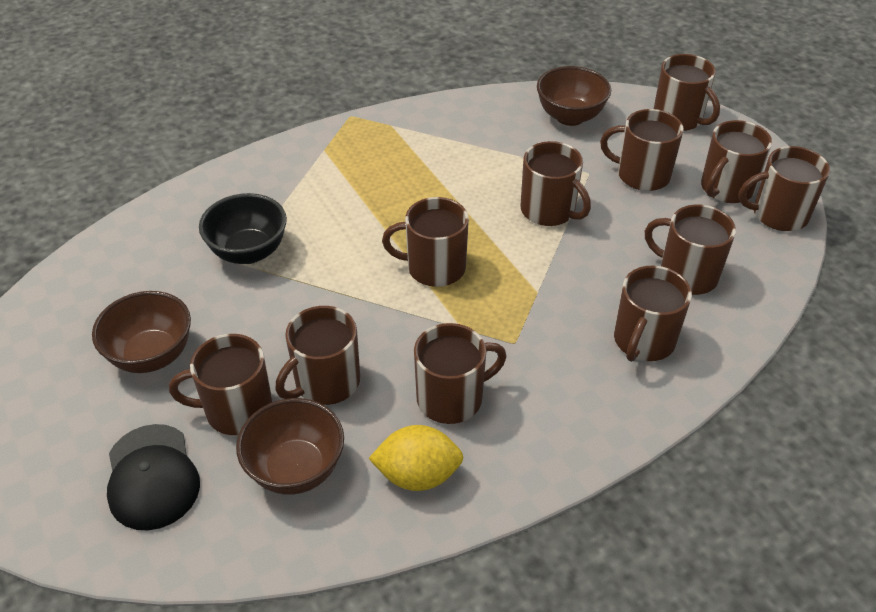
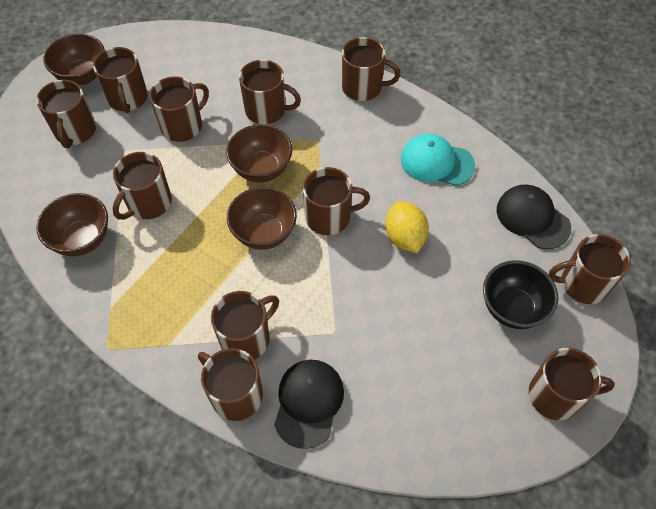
black cap: [107,424,200,530] = 1 -> [274,360,344,449] [496,184,571,249] = 2
brown bowl: [92,291,191,373] [236,398,344,495] [537,66,611,126] = 3 -> [36,193,108,256] [44,34,105,85] [226,124,292,182] [227,187,297,250] = 4
turquoise cap: none = 0 -> [401,134,475,186] = 1

